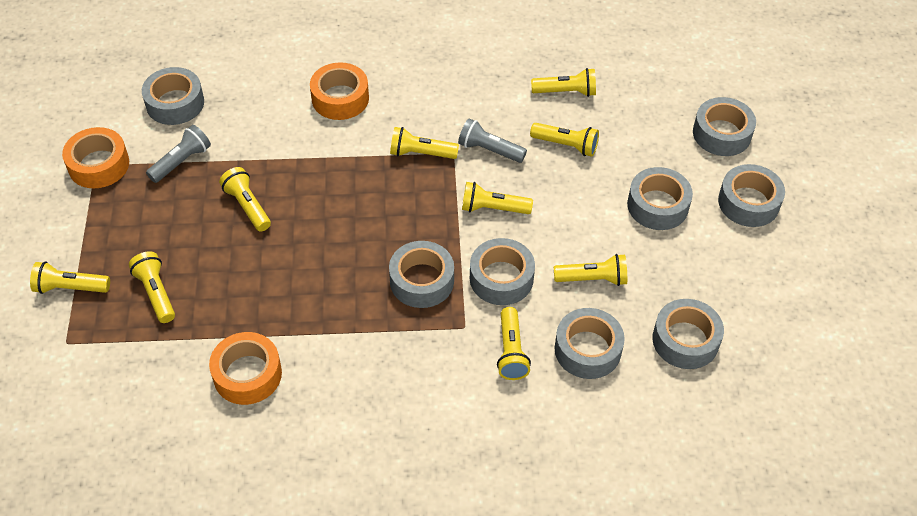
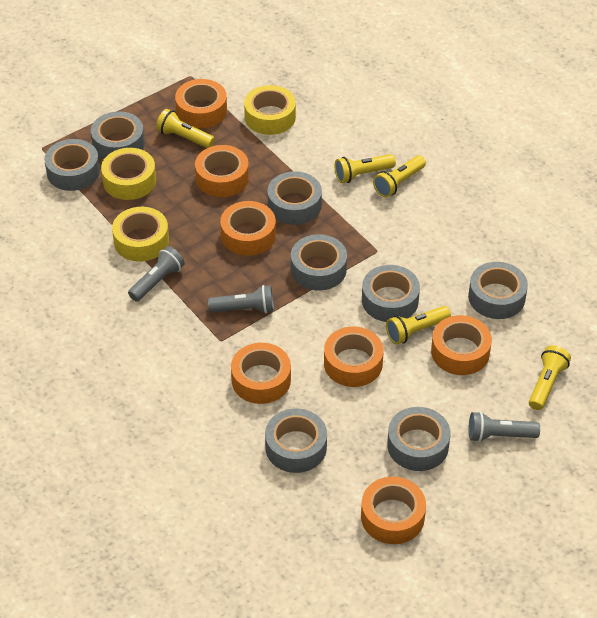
grey flashlight: [146,125,211,183] [458,119,527,163] = 2 -> [128,246,185,302] [208,285,274,314] [469,411,540,442] = 3
orange tape: [62,127,129,188] [209,332,282,405] [310,62,369,120] = 3 -> [175,79,227,128] [195,145,249,197] [220,201,276,256] [231,343,291,404] [324,327,384,387] [361,477,426,544] [431,315,492,375] = 7
yellow flashlight: [30,262,110,294] [129,252,175,323] [219,167,271,232] [390,127,459,159] [462,182,533,214] [497,307,531,380] [530,123,599,157] [531,68,596,97] [554,254,627,286] = 9 -> [156,109,215,148] [335,154,396,183] [373,155,426,197] [386,306,451,345] [529,345,571,410] = 5
yellow tape: none = 0 -> [101,148,156,200] [112,207,169,262] [244,85,296,135] = 3

